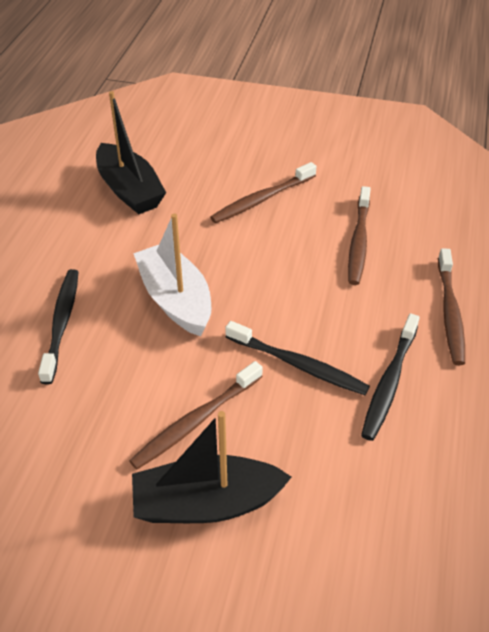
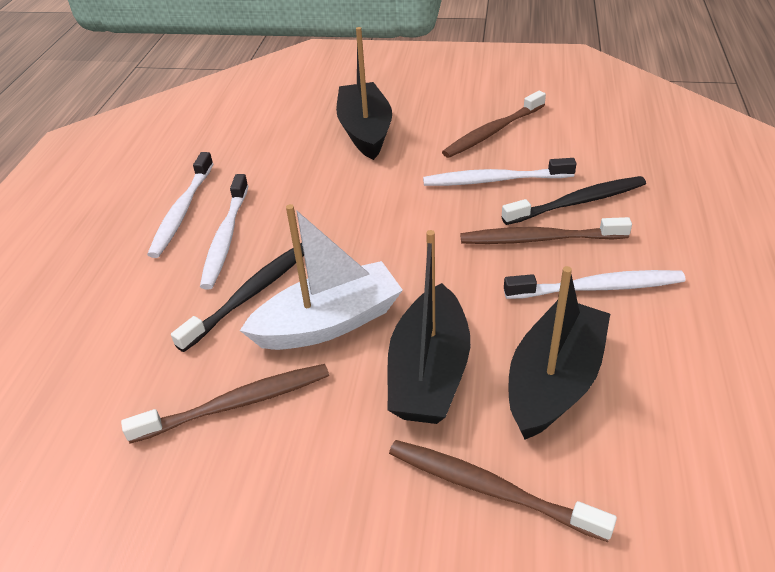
black boat: [96,91,166,214] [132,411,292,523] = 2 -> [336,27,392,160] [387,230,470,424] [509,266,610,439] = 3
black toothbrush: [38,269,78,384] [225,321,370,395] [361,313,420,441] = 3 -> [171,243,304,352] [502,176,646,225] = 2
white toothbrush: none = 0 -> [147,152,213,258] [200,174,248,289] [423,158,577,186] [504,270,686,299] = 4

